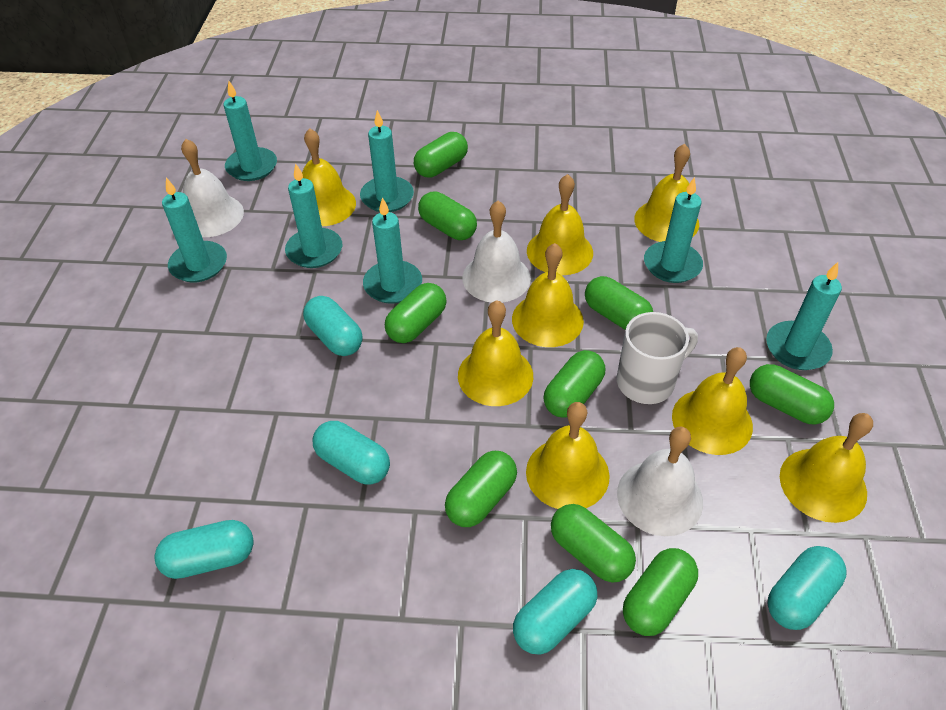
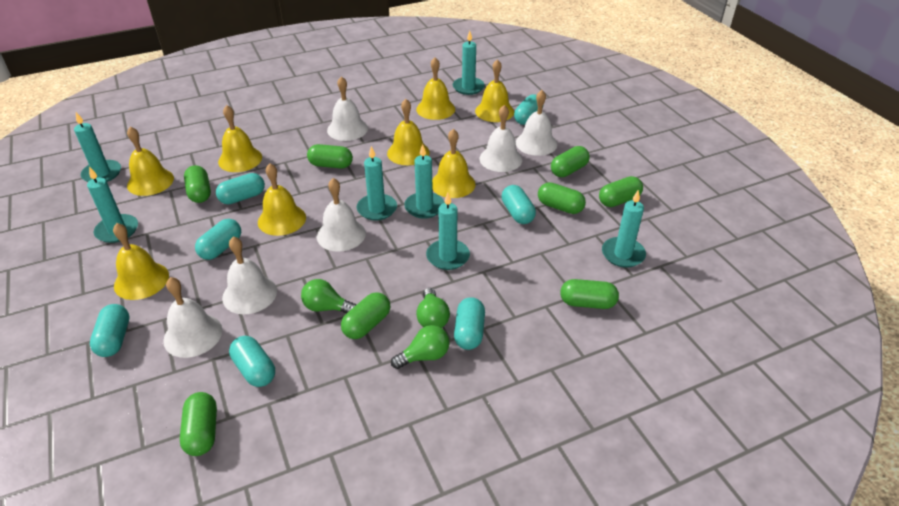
green capsule: [385,283,446,343] [414,132,468,177] [418,191,477,240] [445,451,517,527] [543,350,605,418] [551,504,636,583] [585,276,653,330] [623,548,698,636] [750,364,834,424] = 9 -> [180,392,217,456] [184,165,211,203] [307,144,353,169] [341,292,390,339] [538,182,586,214] [551,146,590,177] [560,279,619,309] [599,176,643,207] = 8
green light bulb: none = 0 -> [301,279,356,313] [391,325,450,369] [416,288,450,328] = 3
turquoise capsule: [155,520,254,579] [303,296,363,356] [312,421,390,485] [513,569,597,655] [768,546,846,630] = 5 -> [90,304,129,357] [195,219,241,260] [216,173,265,204] [229,336,275,387] [454,297,485,350] [501,185,536,224] [514,94,543,125] = 7
white bell: [181,139,244,237] [462,201,531,303] [617,427,703,536] = 3 -> [163,277,222,358] [222,236,277,314] [317,178,366,252] [327,76,368,141] [480,105,522,172] [516,90,557,156] = 6
white mug: [617,312,698,404] = 1 -> none = 0

